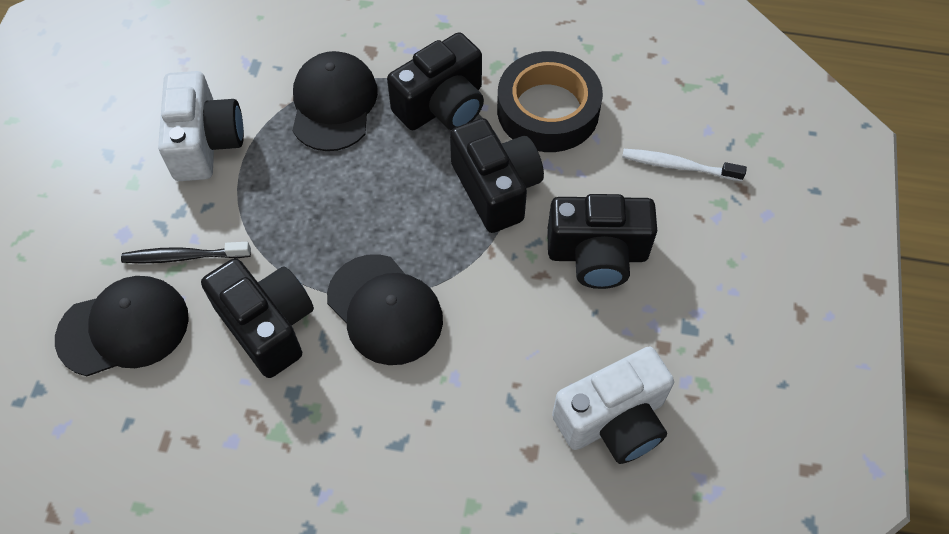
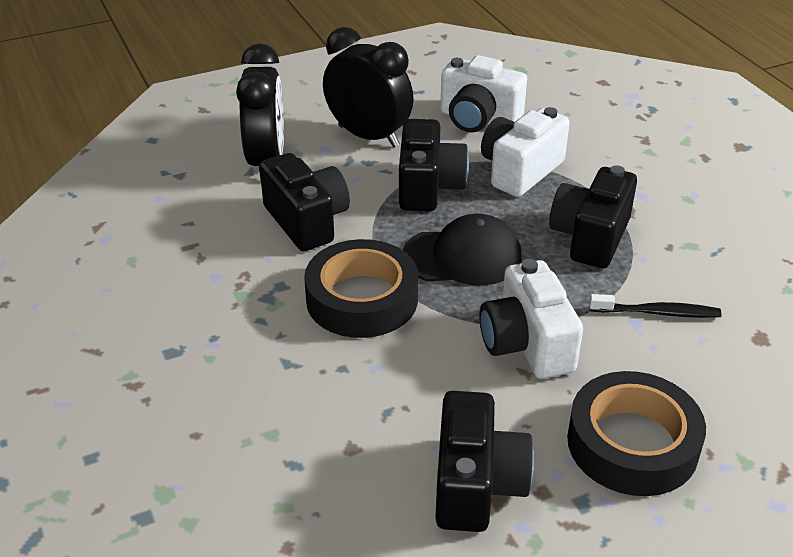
black cap: [55,276,189,376] [292,51,378,151] [327,254,443,365] = 3 -> [403,214,522,286] = 1
black clock: none = 0 -> [236,43,284,180] [323,27,414,147] = 2
black tape: [497,51,603,152] = 1 -> [304,239,418,338] [567,371,706,496] = 2
white camera: [158,71,244,181] [552,346,674,464] = 2 -> [440,55,527,133] [479,259,583,379] [481,107,570,197] = 3
white toothbrush: [622,149,747,181] = 1 -> none = 0

